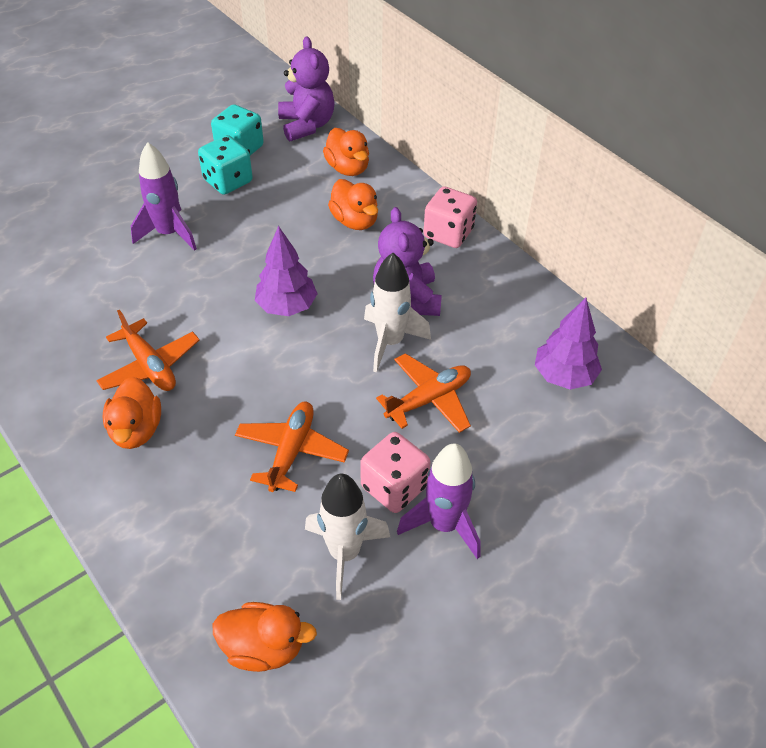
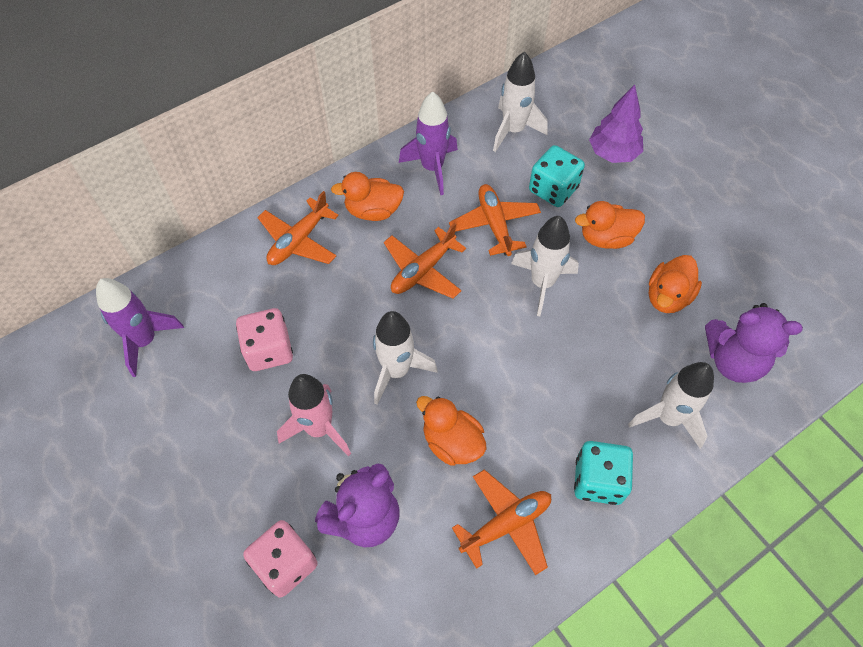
orange plane: [96,310,199,391] [235,402,349,492] [376,353,471,433] = 3 -> [257,191,339,265] [384,223,466,299] [449,184,541,256] [452,469,551,575] = 4
pink rocket: none = 0 -> [277,374,351,456] = 1
purple tree: [255,226,318,316] [535,298,602,390] = 2 -> [589,85,643,163] = 1
white rocket: [305,474,390,600] [364,253,431,373] = 2 -> [373,311,437,405] [493,52,548,152] [511,216,579,316] [628,362,714,449] = 4

